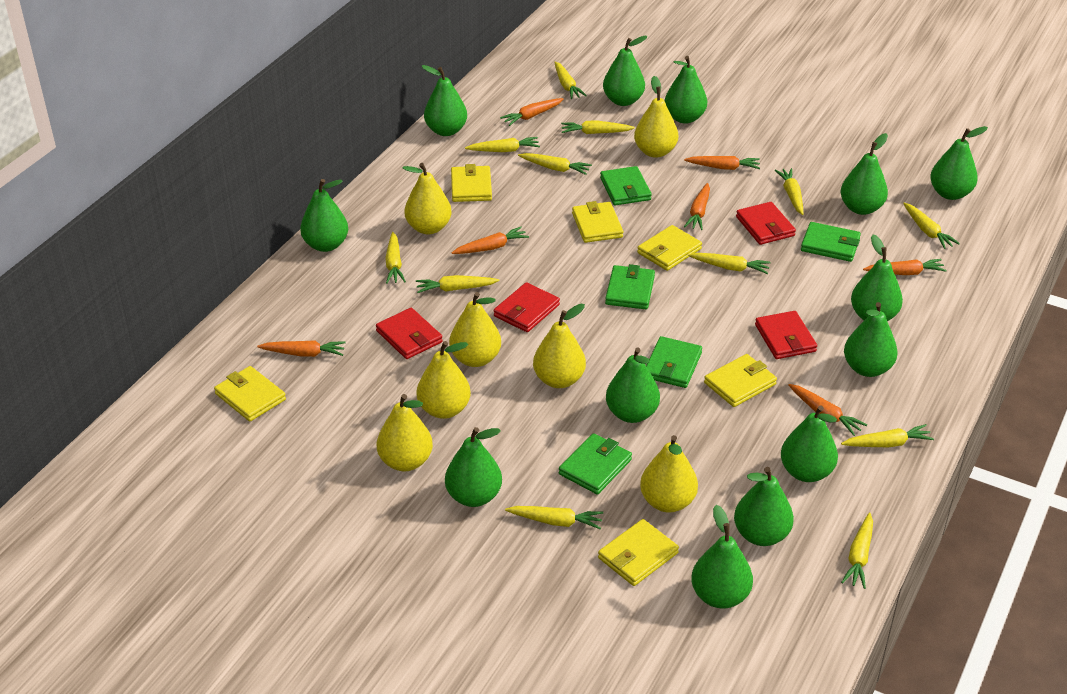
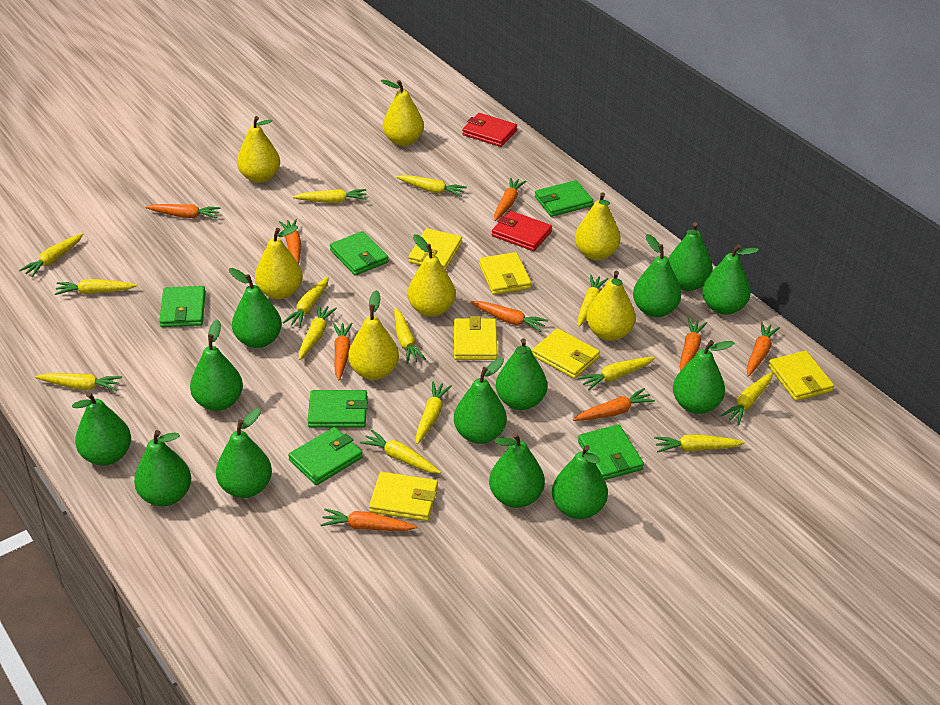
green wallet: [559,433,632,494] [600,166,652,205] [605,264,655,309] [646,336,702,388] [801,222,861,262] = 5 -> [159,286,206,327] [288,427,363,485] [308,390,368,428] [330,231,389,276] [535,180,593,217] [578,424,644,480] = 6
orange carrot: [257,340,345,357] [452,227,529,254] [500,98,564,126] [684,156,760,170] [684,183,710,230] [788,384,867,436] [863,259,947,275] = 7 -> [146,204,221,218] [279,219,301,264] [320,509,417,531] [333,323,353,381] [471,301,548,332] [494,177,527,221] [573,388,655,421] [680,318,707,371] [747,322,780,377] = 9
red wallet: [376,308,443,359] [494,282,560,332] [736,202,796,245] [755,311,817,359] = 4 -> [462,113,517,147] [492,211,552,251] = 2
yellow carrot: [385,232,406,284] [416,275,499,293] [465,137,540,152] [505,506,603,529] [518,153,592,175] [554,62,587,99] [561,121,635,134] [688,253,771,274] [775,168,803,215] [841,424,934,447] [841,512,873,589] [903,203,960,249] = 12 -> [19,233,83,277] [35,373,122,391] [55,279,137,295] [283,277,329,328] [293,189,367,203] [299,304,337,360] [360,430,441,473] [394,308,426,364] [396,175,467,197] [416,382,452,444] [577,275,608,327] [578,357,655,391] [654,434,745,453] [721,372,773,425] = 14

